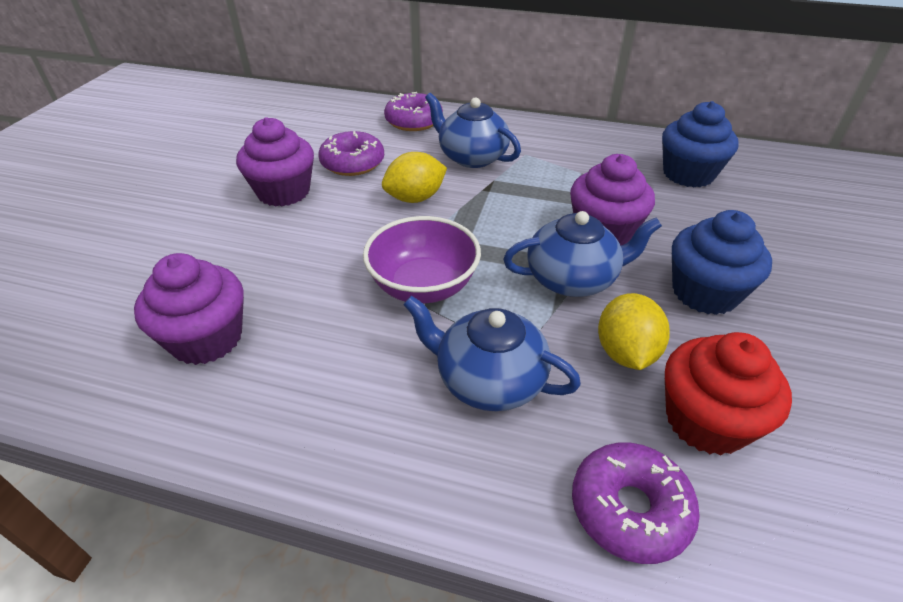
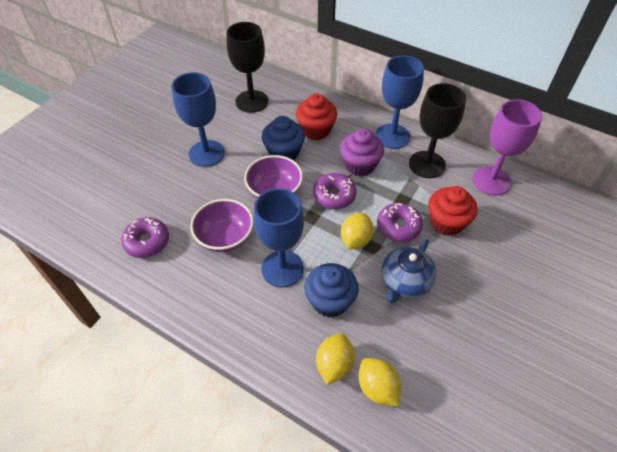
black goblet: none = 0 -> [227,22,268,113] [409,83,466,178] = 2
blue goblet: none = 0 -> [172,72,225,167] [253,188,304,287] [375,55,424,149] = 3
blue teapot: [403,296,581,411] [425,93,521,168] [503,211,662,297] = 3 -> [381,239,436,303] = 1
purple bowl: [363,216,481,303] = 1 -> [190,199,254,252] [244,155,303,198] = 2
purple cupcake: [134,253,244,365] [236,117,314,207] [570,154,655,246] = 3 -> [340,129,384,176] = 1
purple goblet: none = 0 -> [472,99,542,195] = 1
red cupcake: [665,332,792,455] = 1 -> [296,94,337,140] [428,186,477,236] = 2
yellow lemon: [382,152,447,203] [598,293,670,370] = 2 -> [316,333,355,385] [341,213,374,250] [359,358,401,406] = 3

